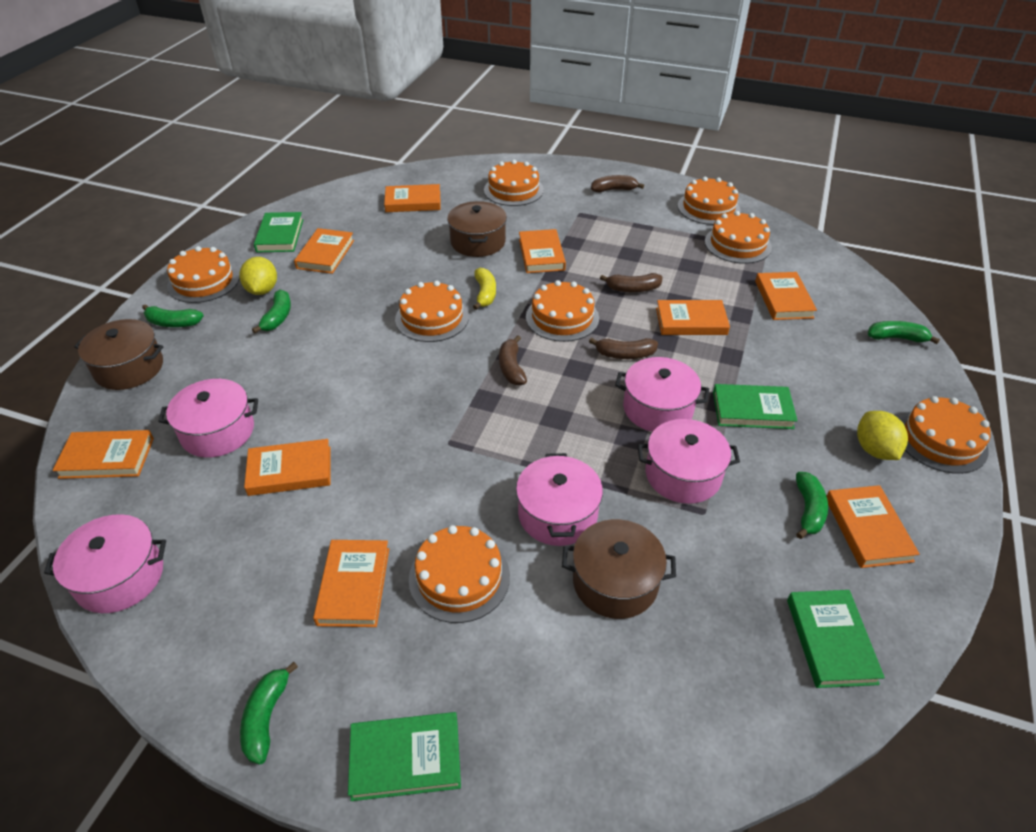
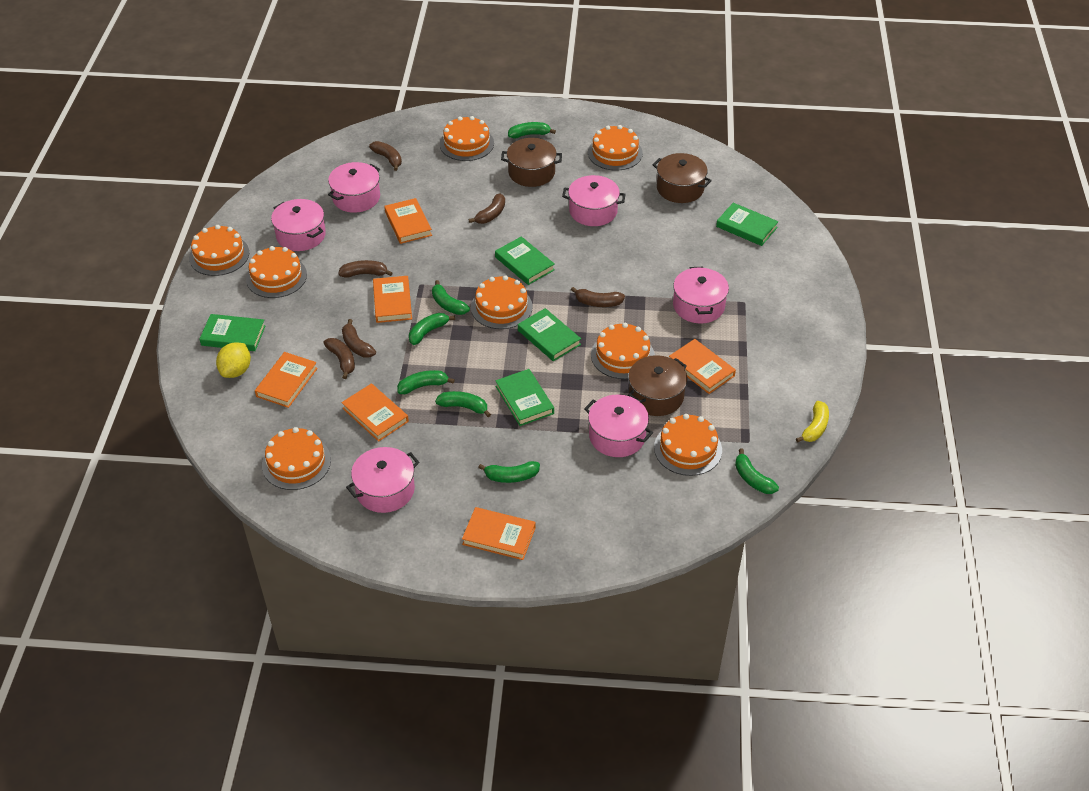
brown banana: [499,335,527,386] [589,338,658,359] [591,175,644,193] [600,273,662,292] = 4 -> [324,338,355,379] [338,260,392,278] [342,319,376,358] [369,141,402,171] [469,194,505,224] [571,287,625,307] = 6
green banana: [142,304,203,327] [240,662,298,765] [252,290,291,333] [796,472,828,539] [868,321,940,344] = 5 -> [397,370,455,394] [409,313,455,345] [432,280,470,315] [435,391,491,417] [478,461,540,483] [508,122,556,138] [735,448,779,494] = 7
green book: [254,212,303,252] [348,712,461,801] [713,384,798,429] [787,590,885,688] = 4 -> [199,314,266,351] [495,236,555,285] [495,369,554,426] [518,308,581,361] [716,203,778,246] = 5
orange book: [53,430,154,479] [244,439,331,496] [294,228,354,274] [313,540,389,627] [384,184,441,212] [519,229,566,273] [656,300,730,335] [755,272,817,320] [827,485,920,568] = 9 -> [255,352,318,408] [341,383,409,442] [373,276,412,323] [384,198,432,244] [462,507,535,560] [669,339,736,394] = 6
pink pot: [44,514,166,613] [158,379,258,458] [516,453,603,546] [615,357,709,432] [638,419,740,504] = 5 -> [271,199,326,251] [328,162,380,213] [346,447,419,513] [562,175,626,226] [584,395,653,457] [673,267,729,323] = 6
yellow lemon: [239,257,277,295] [857,411,908,460] = 2 -> [216,342,251,378] = 1

